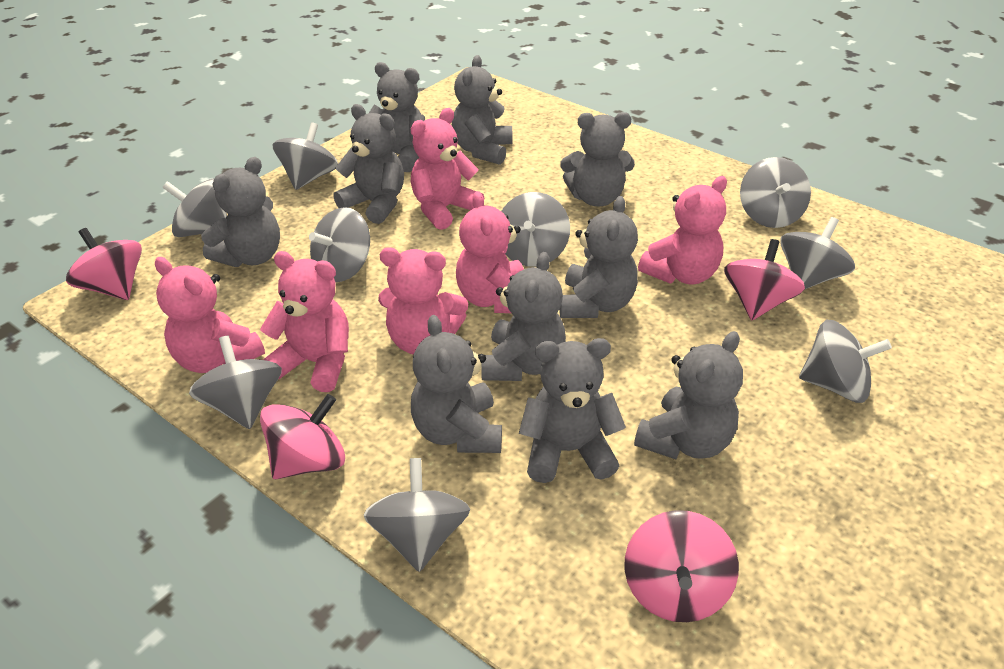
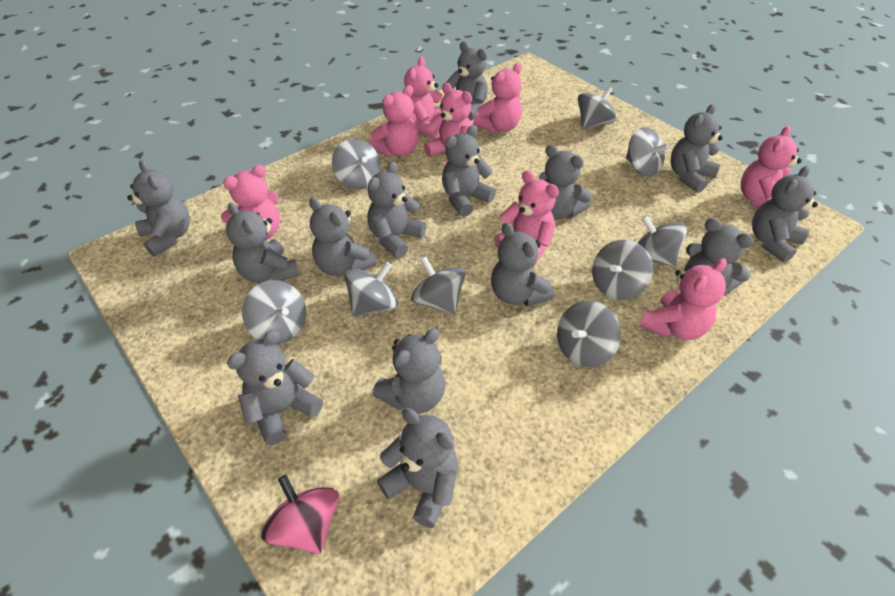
grey teddy bear: [201,157,280,267] [333,104,404,224] [369,62,425,172] [411,315,502,453] [452,55,512,165] [481,252,566,381] [519,338,626,483] [559,196,638,318] [560,112,635,206] [634,331,743,459] = 10 -> [127,160,190,257] [226,202,300,283] [227,330,323,445] [309,198,377,276] [368,162,426,258] [372,328,445,413] [377,408,458,528] [442,125,496,217] [445,41,488,121] [491,223,554,306] [539,145,592,220] [670,104,723,193] [684,218,753,295] [752,166,818,263] = 14
pink spinning top: [66,228,142,300] [260,394,345,479] [625,510,739,622] [724,239,805,320] = 4 -> [261,475,339,554] = 1
pink teddy bear: [155,257,265,373] [260,251,349,392] [378,247,468,354] [411,108,484,230] [456,191,524,313] [638,176,727,284] = 6 -> [221,165,280,240] [370,85,419,156] [404,57,442,138] [424,83,472,164] [473,63,522,132] [494,171,559,268] [640,258,727,340] [741,126,802,208] = 8

